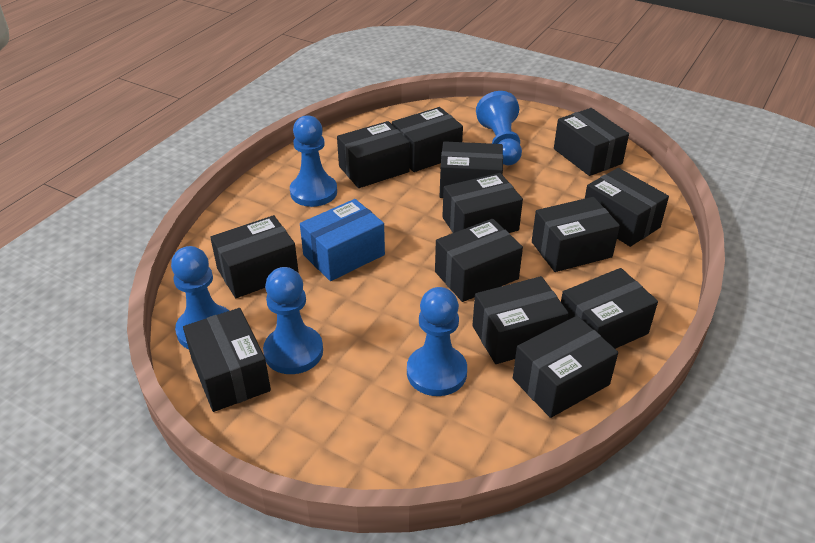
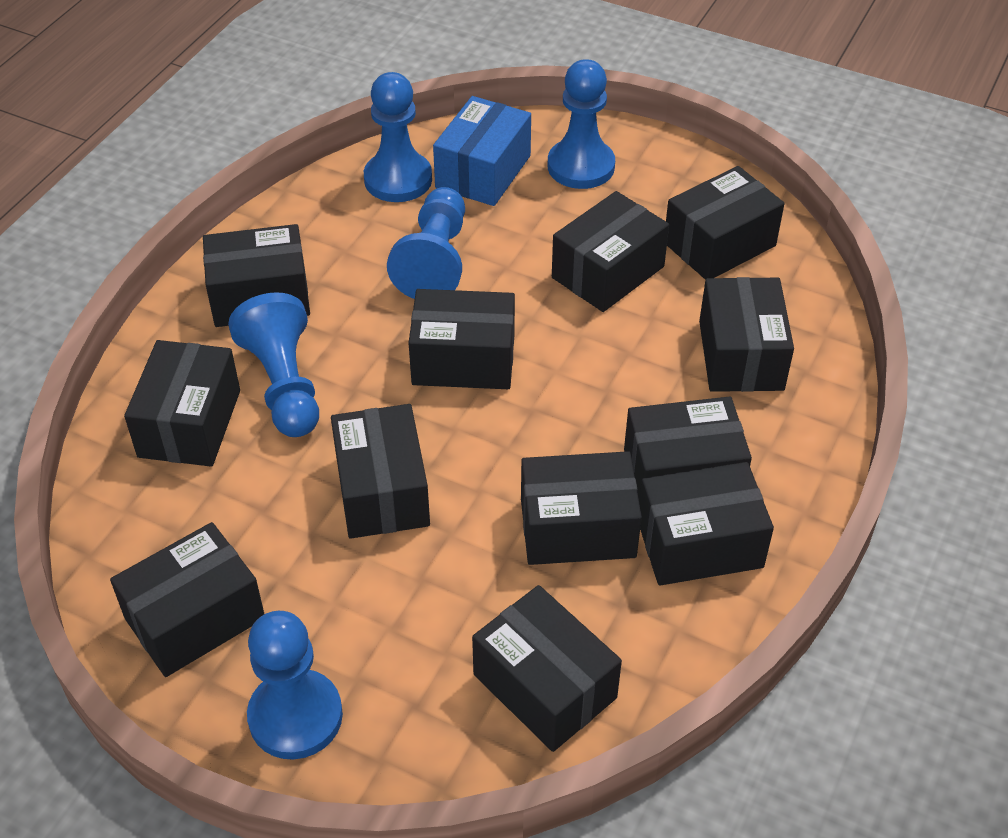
black box: [183,308,271,412] [210,215,299,298] [337,121,410,188] [392,107,463,172] [435,219,523,302] [440,141,503,198] [442,173,523,233] [472,276,569,364] [513,316,618,418] [532,197,620,272] [554,108,629,176] [561,268,658,349] [585,168,669,247] = 13 -> [110,522,264,677] [124,340,240,467] [203,224,310,327] [331,404,430,539] [408,289,515,389] [472,585,622,752] [521,451,642,565] [552,191,669,312] [624,396,752,500] [639,462,774,585] [666,166,784,280] [699,277,794,392] = 12

